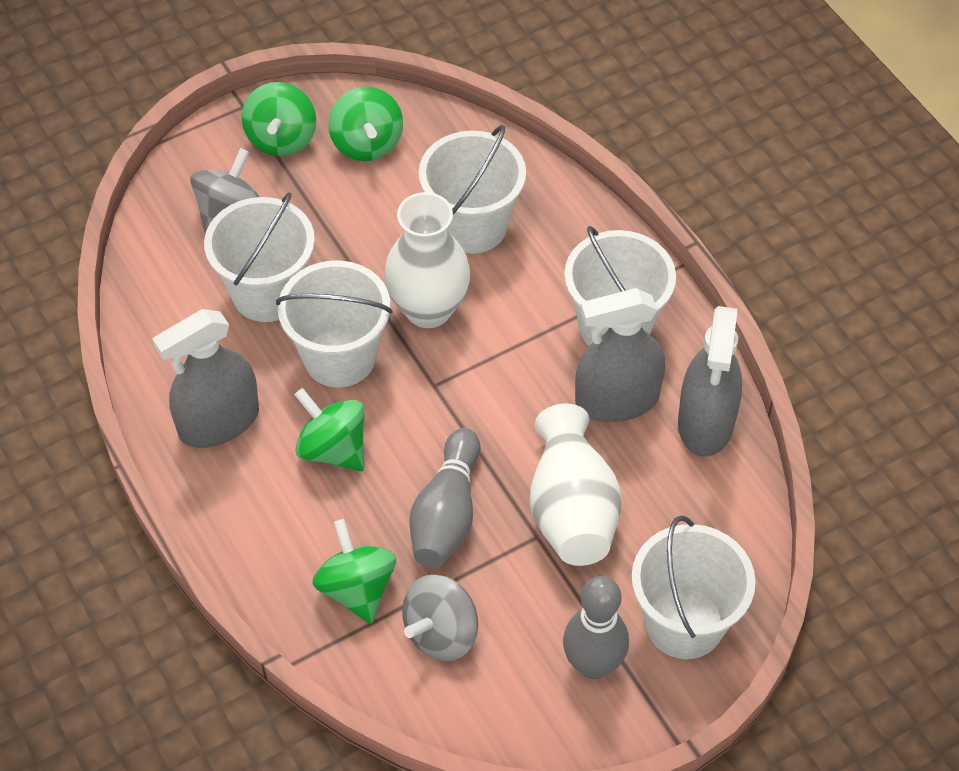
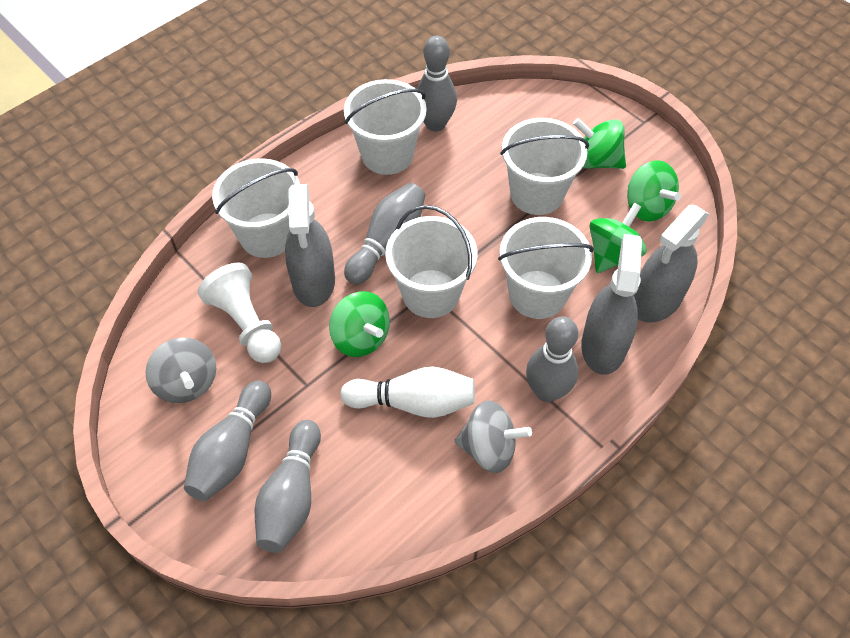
grey bowling pin: [410,428,481,568] [563,576,629,679] = 2 -> [184,380,271,501] [255,420,321,553] [344,183,425,284] [417,36,457,132] [526,316,578,402] = 5
white bowling pin: none = 0 -> [340,367,475,418] = 1
white pawn: none = 0 -> [198,262,281,363] = 1
white vase: [384,192,471,328] [530,403,621,566] = 2 -> none = 0

